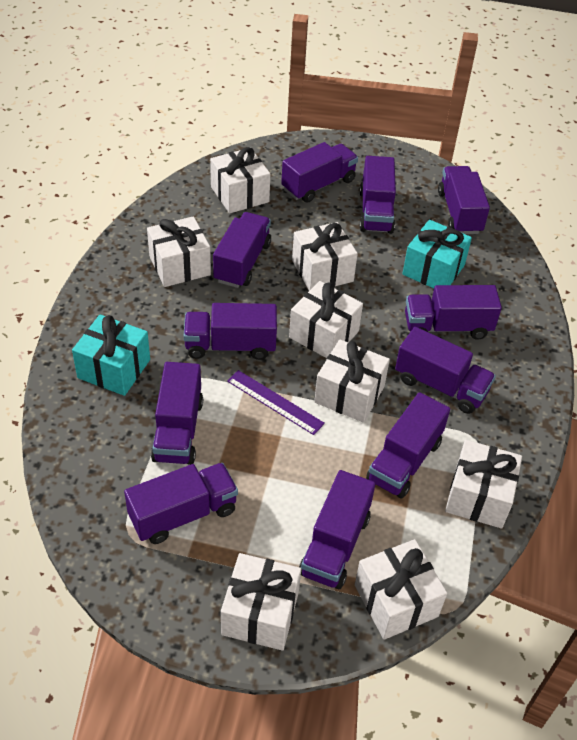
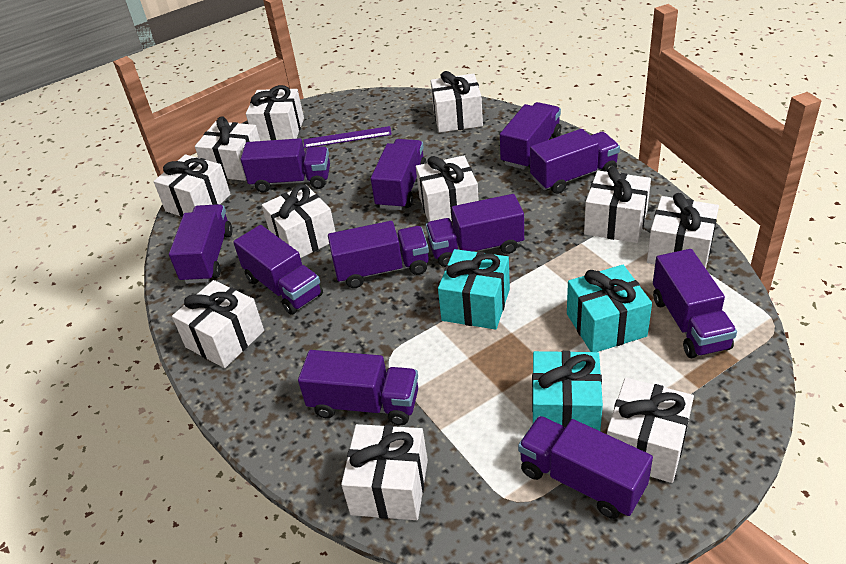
turquoise gift: [72,314,150,396] [402,220,472,288] = 2 -> [438,249,510,330] [532,351,603,431] [567,265,652,352] = 3
white gift: [147,216,211,287] [210,147,270,214] [221,553,301,651] [289,281,363,358] [292,222,358,291] [314,339,390,423] [355,539,447,640] [445,440,522,529] = 8 -> [154,154,231,217] [172,280,264,368] [195,116,260,181] [246,85,304,141] [262,184,335,258] [341,424,428,520] [416,156,479,222] [431,71,483,133] [584,167,651,243] [607,378,694,483] [647,193,719,268] = 11

